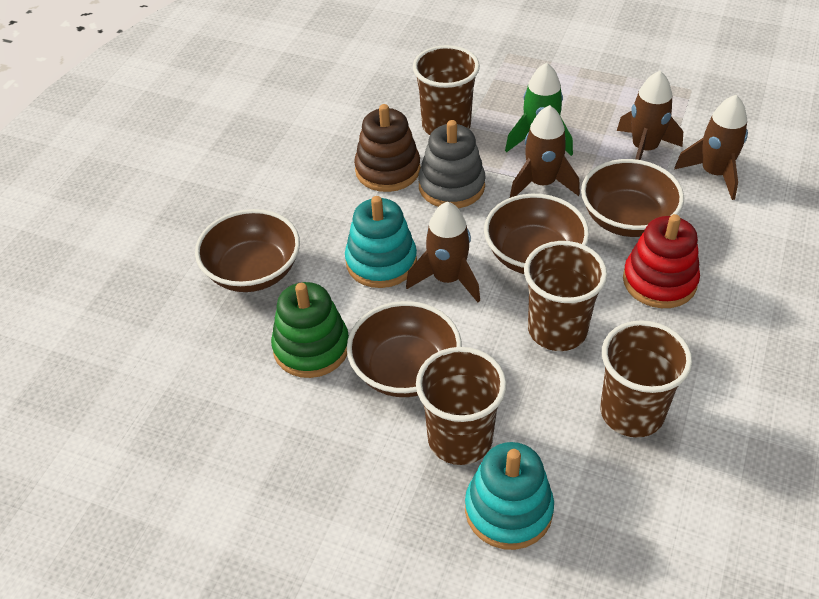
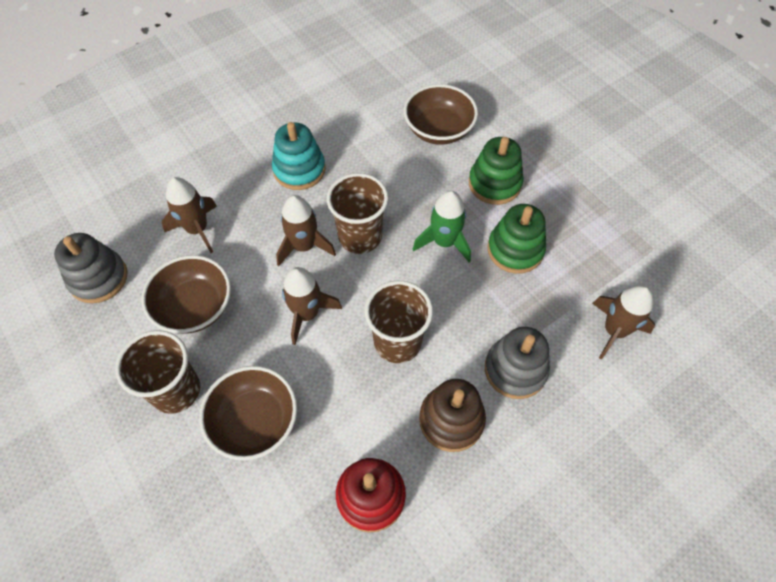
brown bowl: [195,209,300,292] [347,301,462,397] [484,194,589,274] [581,159,684,237] = 4 -> [141,255,231,334] [199,366,297,460] [404,84,478,145] = 3
brown cup: [413,45,480,135] [416,347,507,465] [524,241,607,351] [600,320,692,437] = 4 -> [115,330,200,414] [327,173,388,254] [365,281,433,363] = 3
green stacking toy: [271,282,349,378] = 1 -> [469,137,523,205] [487,204,546,274] = 2
grey stacking toy: [418,120,485,208] = 1 -> [54,233,127,303] [485,327,550,399] = 2
turquoise stacking toy: [345,196,417,288] [465,442,554,550] = 2 -> [272,122,326,190] = 1

